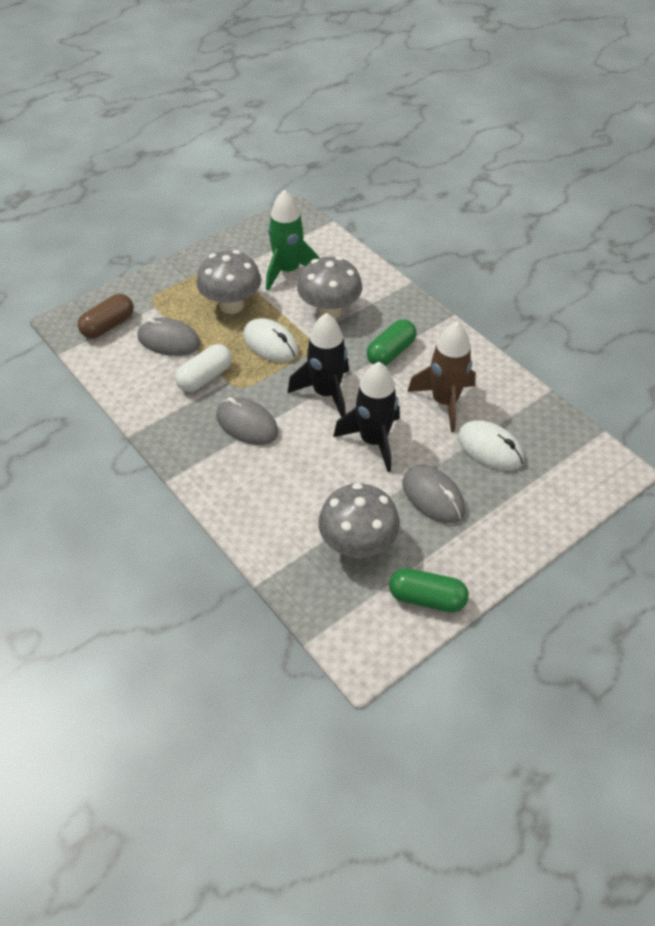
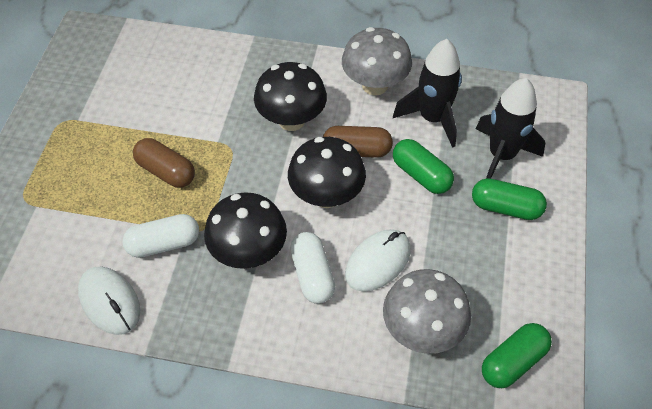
black mushroom: none = 0 -> [204,192,287,269] [254,62,327,131] [288,137,366,208] = 3
brown capsule: [78,294,134,339] = 1 -> [133,138,195,188] [323,126,393,158] = 2
brown rocket: [407,322,476,432] = 1 -> none = 0
green capsule: [367,319,417,366] [389,568,469,612] = 2 -> [393,139,454,194] [472,178,547,220] [482,323,552,388] = 3
green rocket: [266,190,320,291] = 1 -> none = 0
grey mouse: [137,317,201,356] [216,397,278,445] [402,465,465,523] = 3 -> none = 0
grey mushroom: [196,250,261,314] [297,256,362,319] [318,483,400,558] = 3 -> [342,27,412,95] [383,269,471,354] = 2
white capsule: [175,344,232,392] = 1 -> [122,214,199,258] [290,232,335,304] = 2

